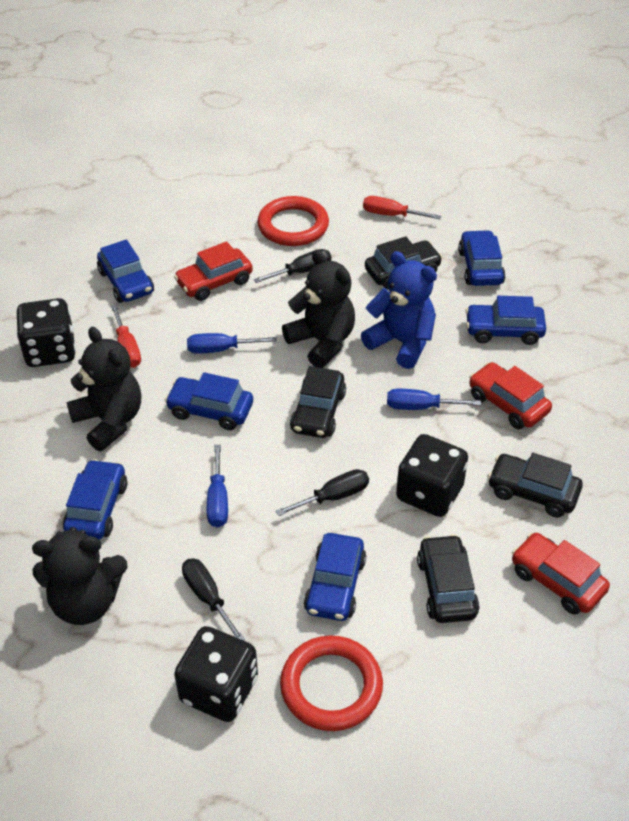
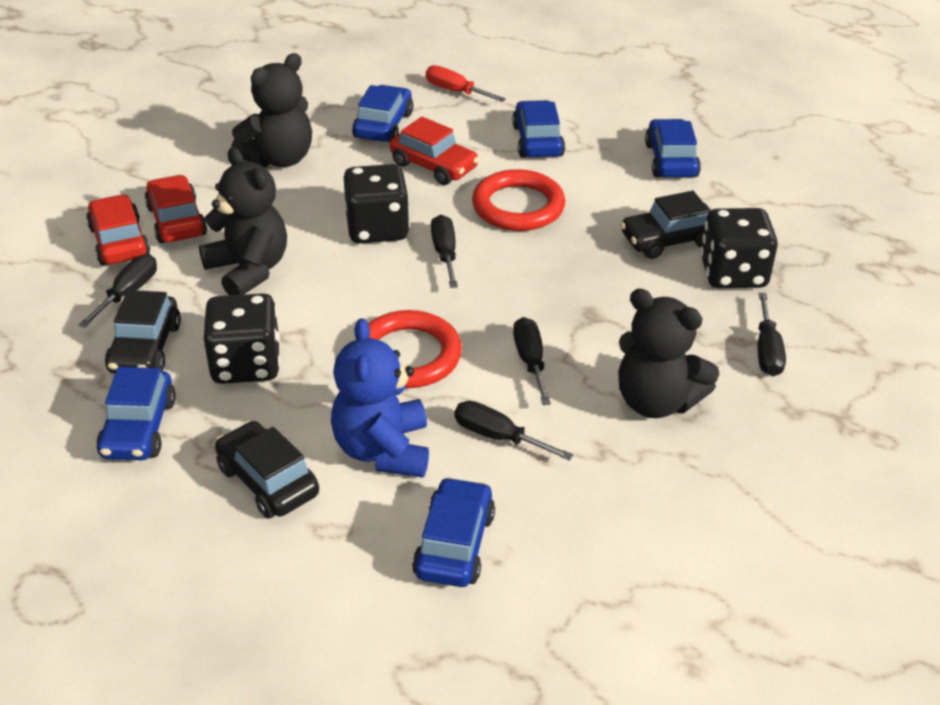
black car: [290,366,346,438] [365,236,443,290] [417,534,480,623] [488,453,583,517] = 4 -> [105,290,181,374] [215,421,319,519] [620,191,711,259] = 3
black screwdriver: [182,558,245,641] [254,249,331,283] [276,469,369,516] = 3 -> [79,254,157,328] [431,215,458,288] [454,401,573,461] [513,317,551,405] [758,293,786,376] = 5
blue car: [63,459,127,540] [97,240,154,303] [165,372,253,430] [304,533,366,621] [458,230,506,286] [465,296,546,345] = 6 -> [96,367,176,460] [352,85,413,143] [412,477,495,587] [512,100,565,158] [645,119,701,177] = 5
blue screwdriver: [187,333,277,354] [207,445,228,528] [387,389,481,410] = 3 -> none = 0
red screwdriver: [111,305,141,368] [363,196,441,219] = 2 -> [426,65,506,102] = 1

